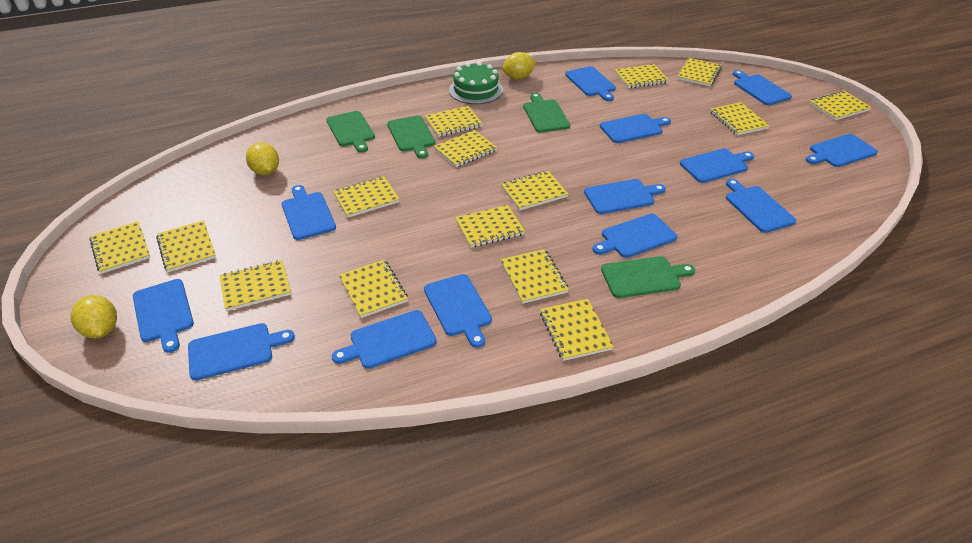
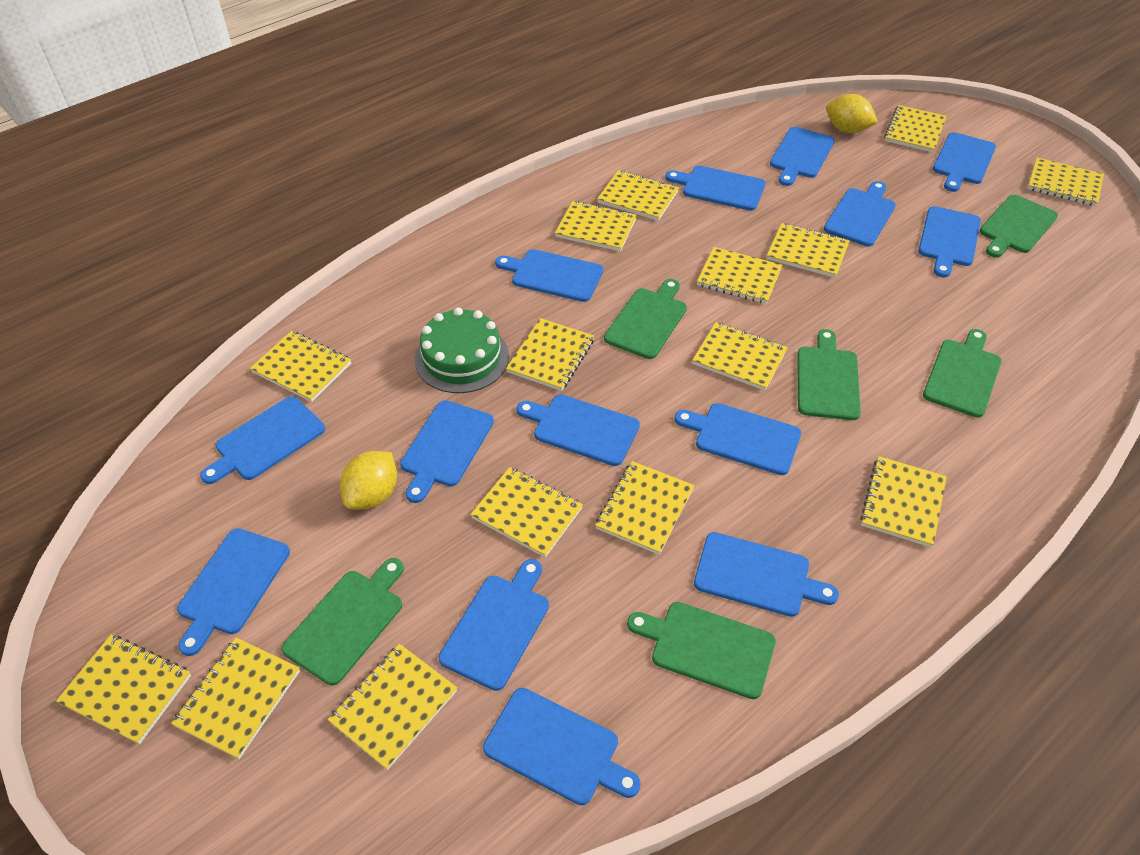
blue cutting board: [133,279,194,353] [188,323,295,381] [281,185,336,240] [332,310,437,369] [424,274,492,348] [565,66,616,101] [584,179,666,214] [592,213,677,258] [600,114,671,143] [680,148,754,183] [726,179,796,233] [733,70,792,105] [806,134,878,167] = 13 -> [177,528,290,656] [200,396,325,484] [400,400,494,503] [439,559,549,691] [483,688,641,805] [495,249,603,302] [517,394,640,466] [665,166,766,211] [674,403,801,475] [694,532,839,617] [770,127,835,186] [824,181,896,247] [918,206,981,278] [933,132,996,192] = 14
green cutting board: [326,111,375,153] [387,115,436,159] [523,93,570,133] [601,256,695,298] = 4 -> [281,558,404,685] [604,279,687,359] [627,602,776,699] [797,329,861,420] [923,329,1001,418] [980,195,1058,258] = 6
yellow lemon: [71,295,117,338] [246,142,279,175] [502,52,536,79] = 3 -> [340,451,397,510] [826,94,878,133] = 2

